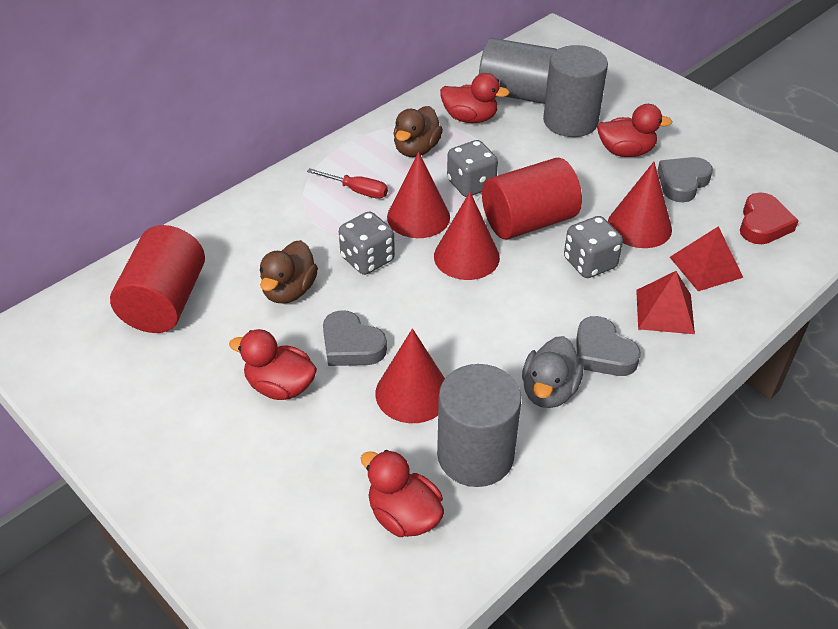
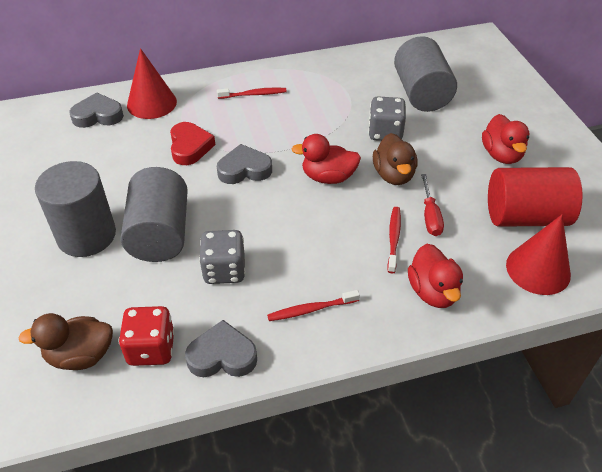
grey dice: [339,211,395,275] [447,140,498,197] [564,216,623,278] = 3 -> [199,230,246,284] [368,97,406,141] = 2
grey duck: [522,336,584,408] = 1 -> none = 0
red cone: [375,329,445,423] [387,152,450,238] [434,192,500,280] [608,162,672,248] = 4 -> [127,48,177,119] [506,215,571,295] = 2
red cylinder: [110,225,205,333] [482,158,582,239] = 2 -> [488,167,583,227] = 1
red dice: none = 0 -> [119,306,175,366] = 1
red duck: [229,329,317,400] [361,450,444,537] [440,73,509,123] [597,104,673,157] = 4 -> [292,134,361,184] [408,244,463,308] [482,114,530,164] = 3
red pyramid: [636,271,695,334] [670,226,743,291] = 2 -> none = 0
red toothbrush: none = 0 -> [217,87,287,99] [267,290,360,321] [387,207,401,273] = 3

